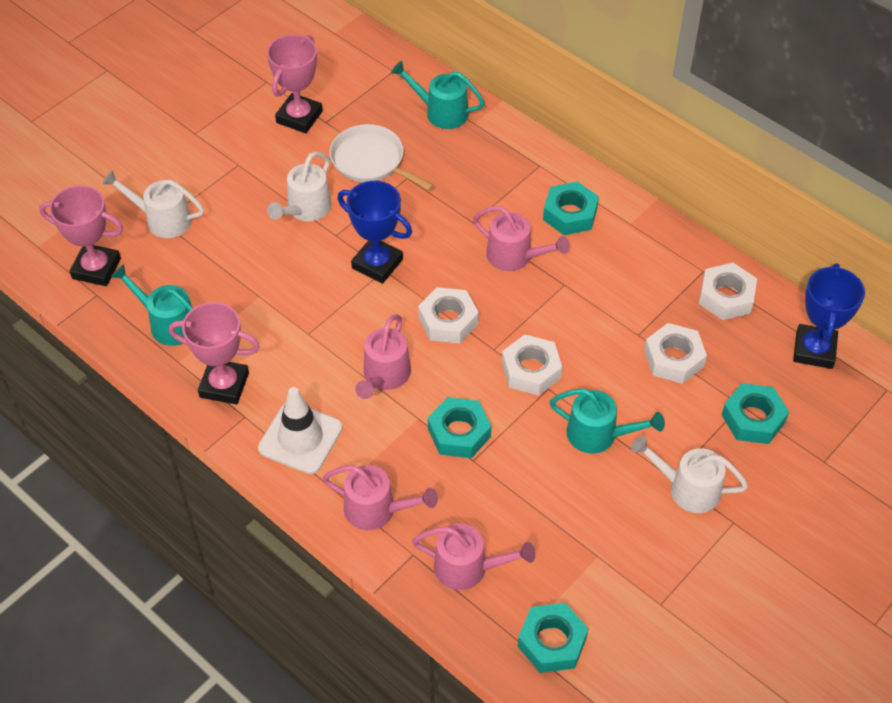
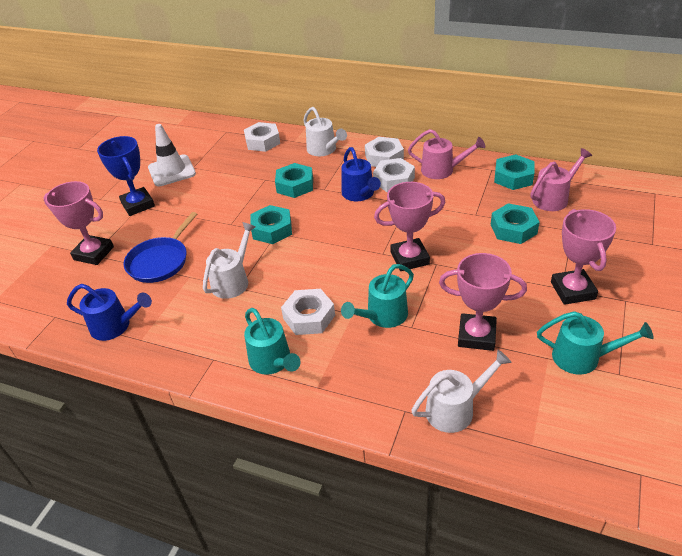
blue pan: none = 0 -> [123,212,197,283] = 1
blue trophy: [338,181,412,284] [793,264,865,369] = 2 -> [97,136,155,216] = 1
blue watering can: none = 0 -> [67,284,152,341] [341,147,381,201] = 2
pink trophy: [39,185,123,286] [169,302,260,404] [267,34,323,133] = 3 -> [43,181,114,265] [374,182,446,271] [439,253,527,351] [551,209,616,305] = 4
pink watering can: [323,465,438,530] [355,314,411,399] [412,523,535,590] [473,206,570,271] = 4 -> [408,129,485,179] [530,148,592,211] = 2
white pan: [329,124,434,191] = 1 -> none = 0

